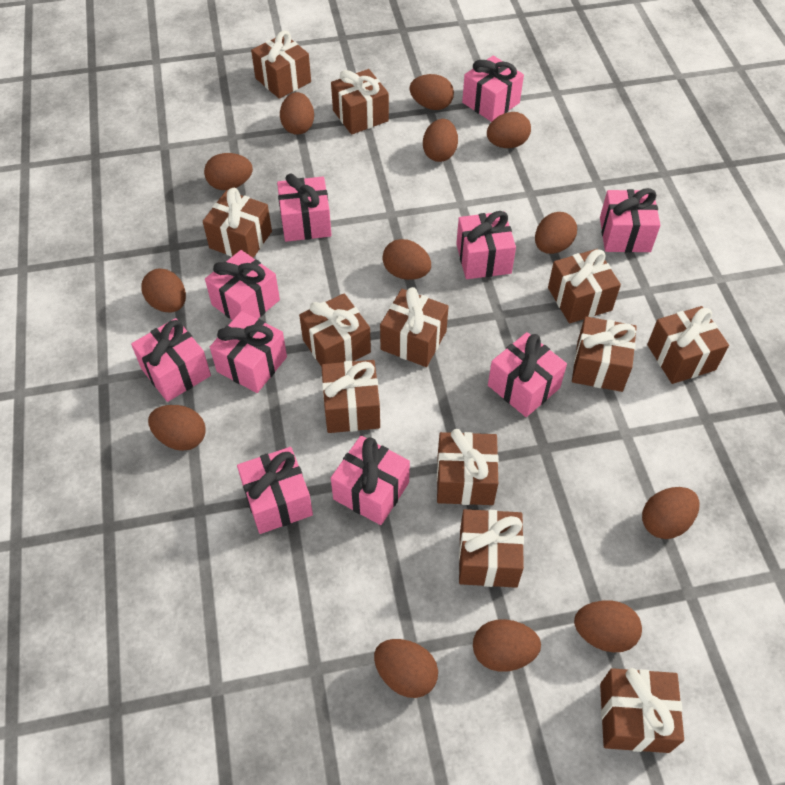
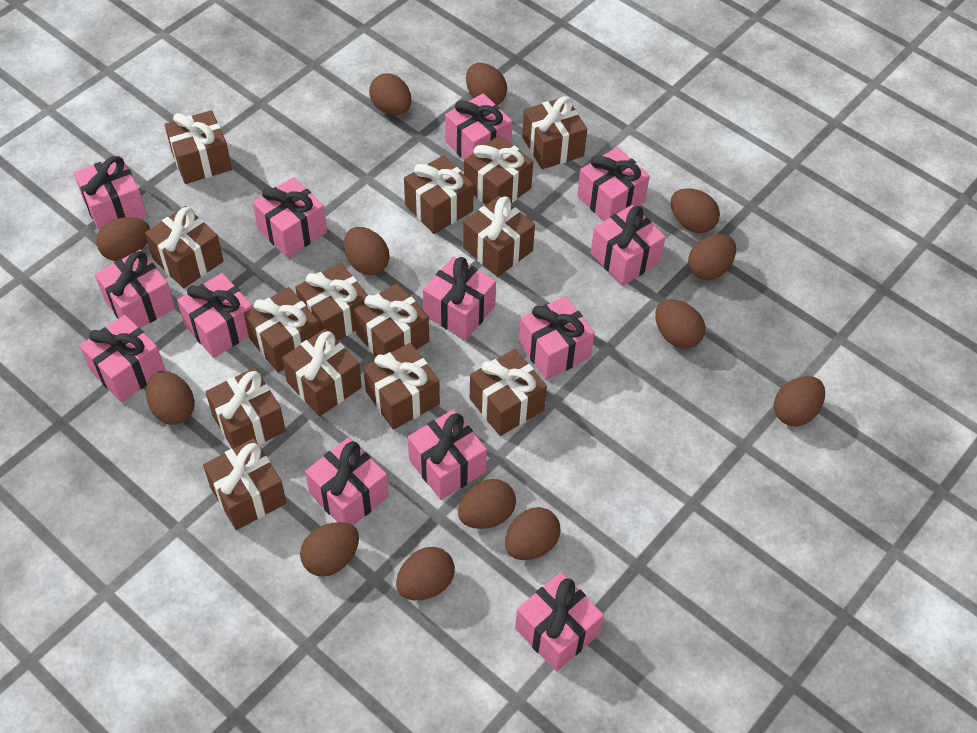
brown gift: [203,188,272,258] [251,30,311,99] [299,293,371,365] [321,360,380,433] [331,69,389,135] [380,287,449,367] [437,429,499,505] [459,509,524,588] [548,249,621,323] [572,317,637,392] [600,668,684,753] [647,306,729,384] = 12 -> [145,206,224,288] [164,110,232,184] [203,438,286,530] [206,368,286,449] [244,287,320,372] [282,329,362,417] [295,262,368,341] [354,283,429,356] [363,343,440,430] [404,155,474,234] [463,196,535,277] [464,135,533,205] [470,349,547,436] [522,96,587,169] = 14
pink gift: [131,318,211,402] [205,250,280,320] [210,311,287,393] [237,447,313,534] [277,174,331,242] [331,436,410,525] [456,211,516,279] [462,56,524,122] [488,332,567,417] [600,188,661,253] = 10 -> [74,155,147,231] [80,315,165,402] [95,249,175,328] [177,273,253,358] [253,177,327,258] [305,437,389,525] [408,409,487,500] [423,257,496,340] [445,93,512,160] [515,572,604,672] [519,296,595,380] [577,147,650,221] [590,205,666,286] = 13

